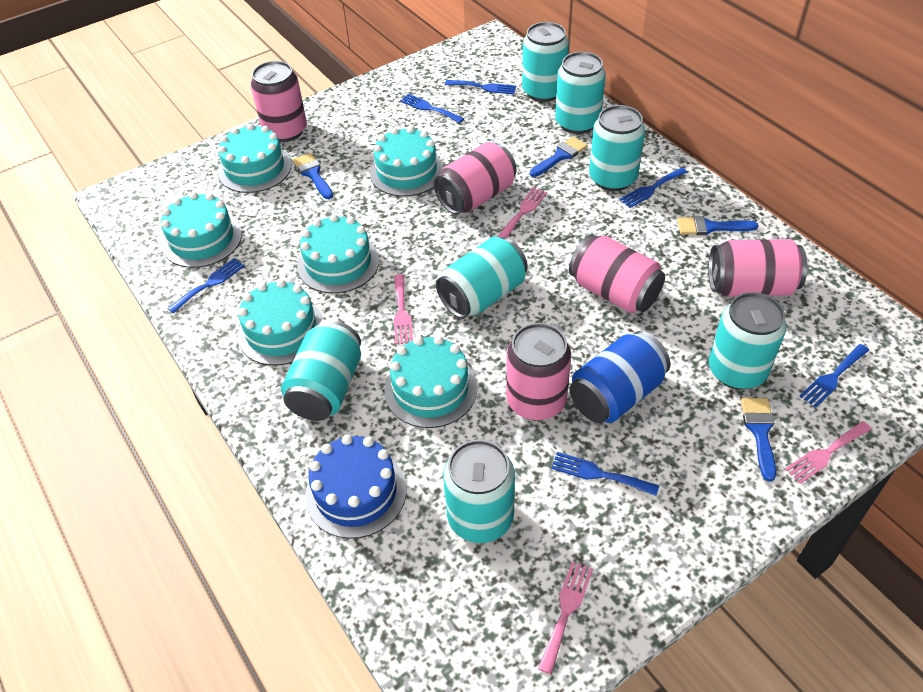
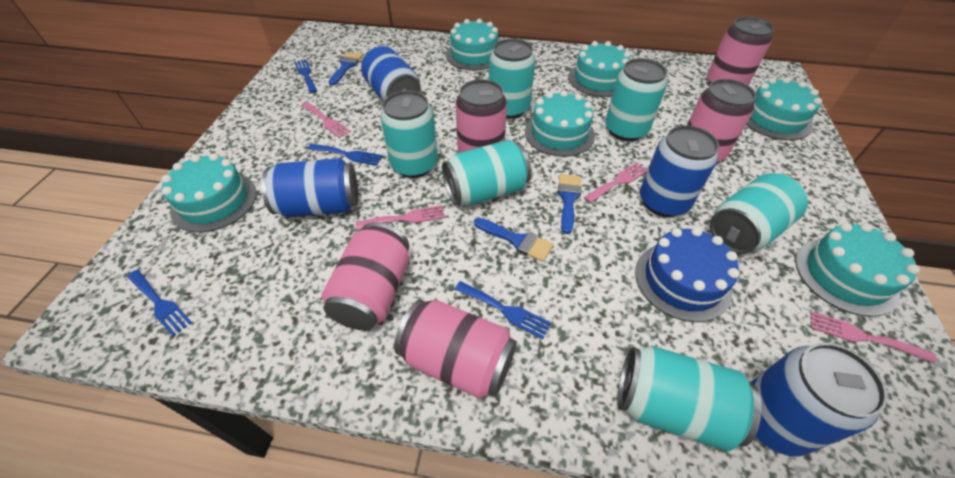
blue brush: [293,153,333,199] [530,137,588,177] [677,216,759,235] [741,398,776,481] = 4 -> [329,52,363,85] [474,218,554,262] [558,174,582,234] = 3
blue can: [569,331,670,423] = 1 -> [261,158,358,218] [361,46,421,101] [640,125,719,217] [750,343,887,457] = 4
blue fork: [167,258,245,313] [400,94,464,123] [445,80,516,95] [551,452,659,496] [619,167,688,208] [799,344,869,408] = 6 -> [127,270,192,337] [294,59,317,93] [308,144,383,166] [455,281,551,339] = 4
turquoise can: [281,320,361,421] [436,237,528,319] [443,440,515,543] [522,22,569,102] [555,52,606,134] [589,105,645,191] [709,292,786,390] = 7 -> [380,91,438,178] [442,140,531,206] [489,38,536,119] [605,58,667,141] [617,346,762,451] [710,173,808,254] = 6

